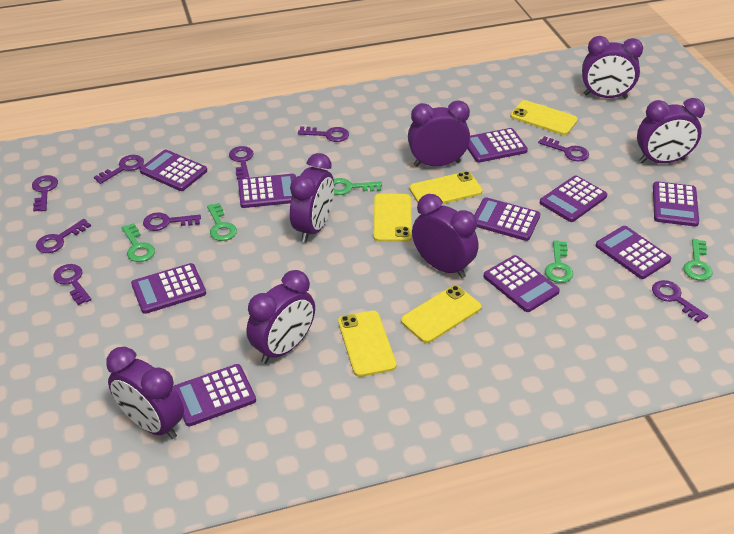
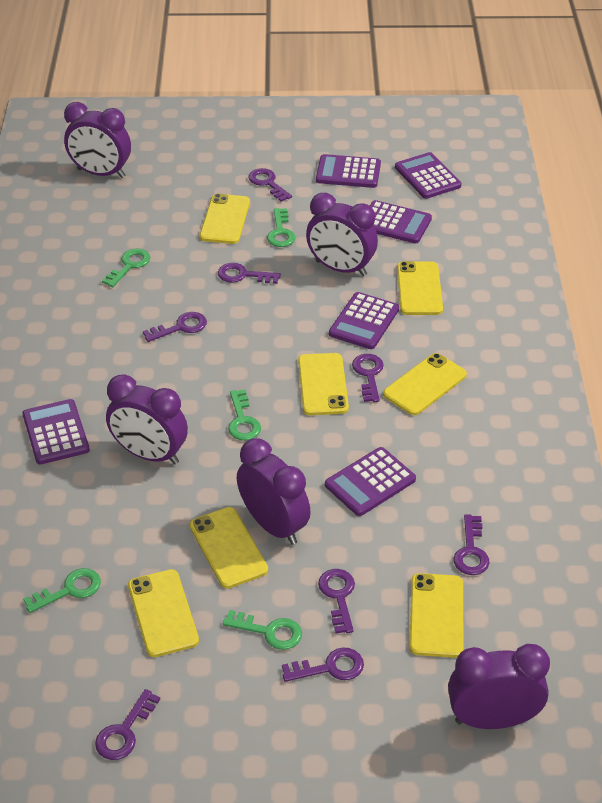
purple calculator: [131,263,206,314] [139,149,207,191] [173,364,256,426] [238,174,296,208] [467,128,528,163] [474,197,540,241] [483,255,560,312] [540,175,607,222] [596,226,671,279] [653,181,699,226] = 10 -> [22,399,90,464] [316,154,381,188] [325,447,416,516] [329,292,399,349] [370,200,432,244] [395,152,462,199] = 6
purple clock: [106,347,184,439] [247,270,315,364] [290,153,334,243] [408,100,470,167] [412,194,478,278] [582,36,643,99] [637,98,705,163] = 7 -> [64,102,131,178] [106,374,188,465] [237,438,311,545] [306,193,378,276] [448,644,550,729] = 5
purple key: [32,175,58,211] [36,219,91,253] [53,264,91,305] [94,155,144,184] [143,212,201,231] [229,146,254,180] [298,126,349,142] [538,136,589,161] [652,280,708,322] = 9 -> [95,689,160,760] [143,312,207,342] [218,263,281,284] [249,168,292,202] [282,647,364,682] [318,569,355,634] [352,354,384,402] [453,514,489,575] = 8
yellow phone: [338,311,397,377] [374,194,412,242] [401,285,481,343] [409,171,483,204] [510,100,578,135] = 5 -> [128,569,199,657] [190,507,268,589] [200,194,250,244] [298,353,349,415] [383,353,467,415] [397,261,443,315] [409,573,463,658] = 7

